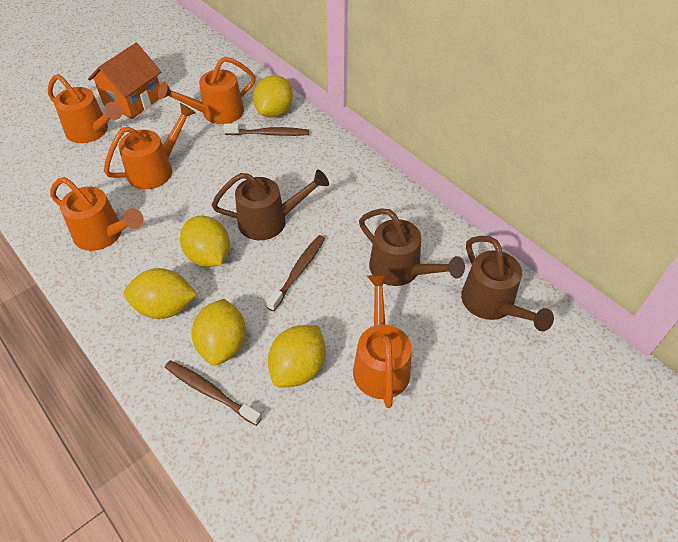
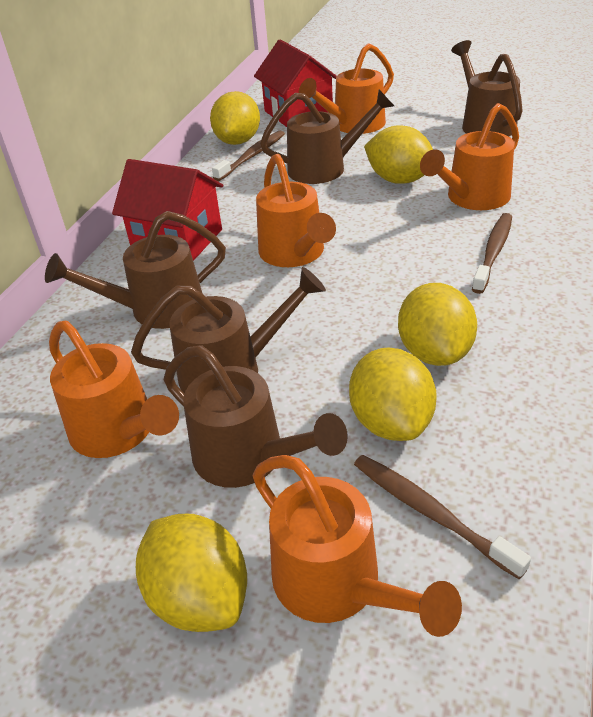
brown watering can: [212,170,329,240] [359,208,465,286] [461,236,554,331] = 3 -> [45,211,226,329] [131,267,326,394] [164,345,348,488] [260,90,394,184] [451,40,523,137] = 5
orange house: [88,43,161,119] = 1 -> none = 0
red house: none = 0 -> [112,159,223,261] [254,39,337,127] = 2

